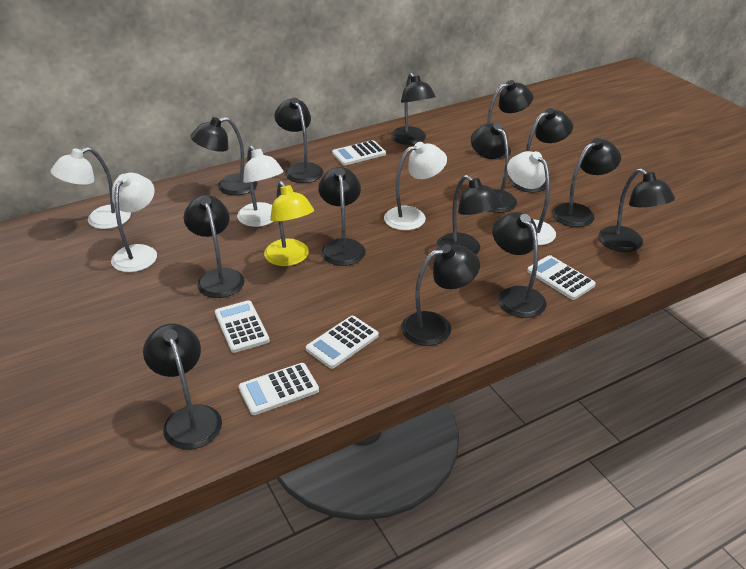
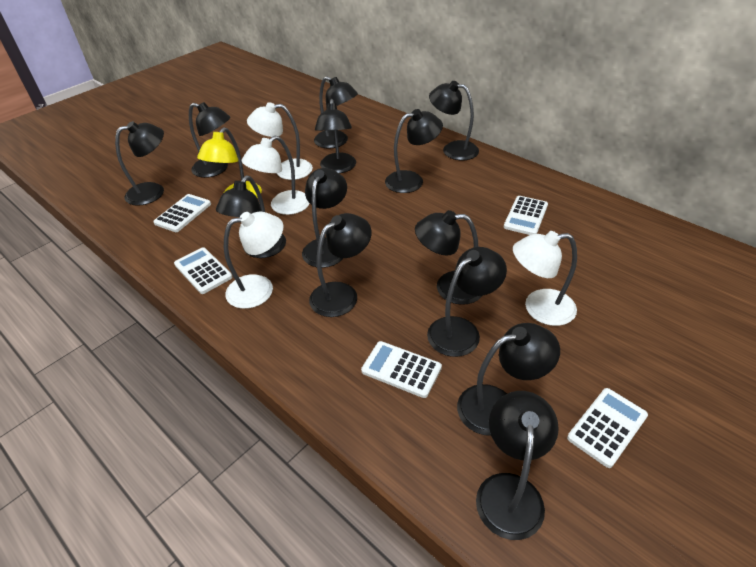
black lamp: [143,324,222,450] [184,195,245,298] [190,117,257,195] [275,98,323,183] [318,167,366,266] [391,73,436,145] [401,244,480,346] [436,175,502,255] [471,123,517,213] [475,80,533,159] [492,212,547,318] [510,108,573,192] [552,138,621,227] [598,168,675,252] = 14 -> [115,121,164,206] [189,102,230,178] [216,176,286,258] [302,168,347,268] [309,213,372,317] [314,76,358,149] [315,99,356,173] [385,109,443,193] [415,210,483,305] [427,247,507,357] [429,81,479,160] [457,323,560,436] [476,391,559,540] = 13
white lamp: [51,147,131,229] [111,173,157,272] [237,146,284,227] [384,142,447,230] [507,151,556,245] = 5 -> [224,212,283,309] [242,136,310,215] [247,102,313,180] [513,231,577,326] = 4

